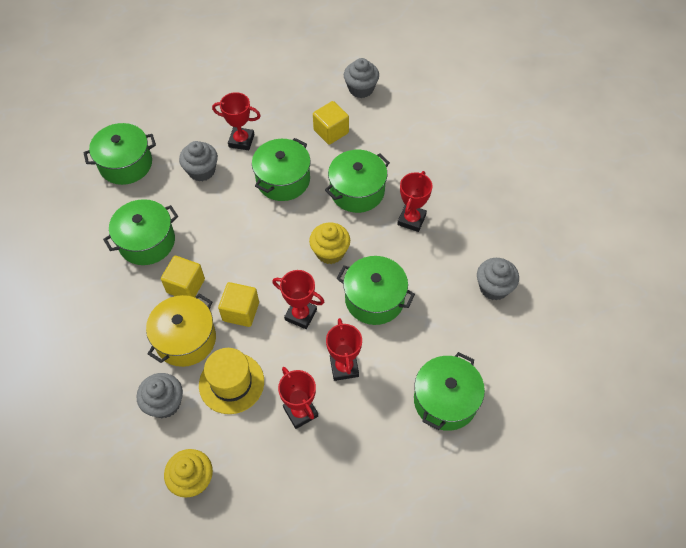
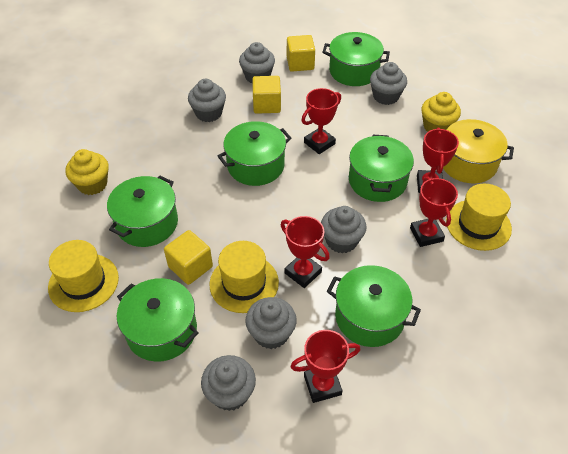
grey cupcake: [137,373,183,418] [179,141,218,181] [344,58,379,98] [477,258,519,300] = 4 -> [188,79,226,122] [201,355,256,411] [239,42,275,83] [245,297,297,349] [321,206,366,253] [370,62,407,105] = 6
yellow hat: [199,348,264,414] = 1 -> [48,240,119,312] [210,241,279,313] [446,184,512,251] = 3

